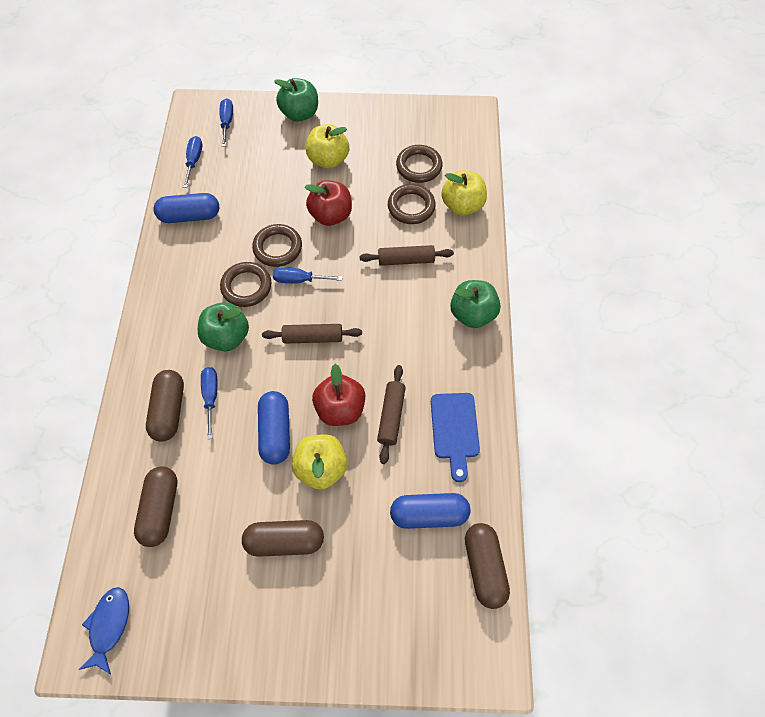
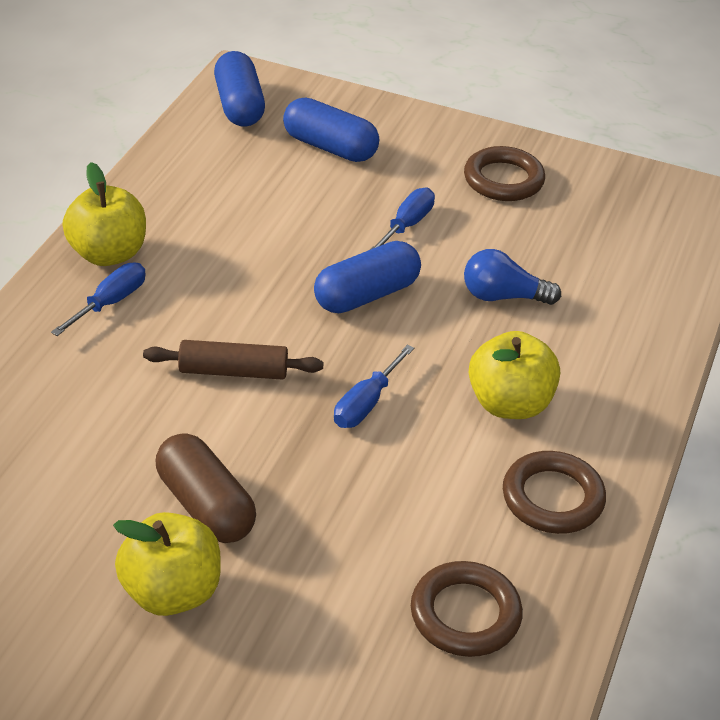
blue cutting board: [431,393,480,482] = 1 -> none = 0
blue fish: [79,587,129,675] = 1 -> none = 0
blue light bulb: none = 0 -> [464,249,561,305] = 1
blue screwdriver: [183,136,202,188] [201,367,218,439] [220,98,233,147] [273,267,342,283] = 4 -> [51,262,146,336] [334,345,414,428] [370,188,435,250] = 3
brown capsule: [134,466,177,547] [146,370,184,442] [242,520,324,557] [465,523,510,609] = 4 -> [156,433,256,543] = 1
brown ring: [220,262,271,307] [252,224,302,267] [388,184,436,224] [396,145,443,183] = 4 -> [411,561,523,657] [464,146,545,201] [503,451,606,534] = 3
brown rolling pin: [262,324,362,344] [360,245,454,266] [377,365,406,464] = 3 -> [143,340,324,380] = 1
green apple: [198,302,249,351] [274,78,318,122] [450,280,501,328] = 3 -> none = 0
red apple: [305,180,352,226] [312,364,365,426] = 2 -> none = 0

